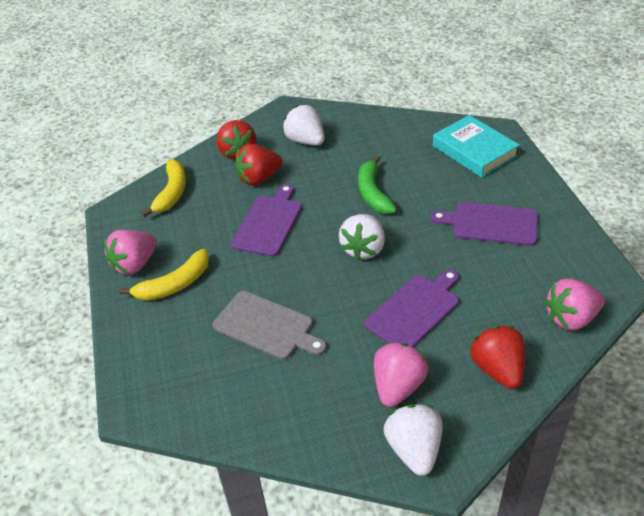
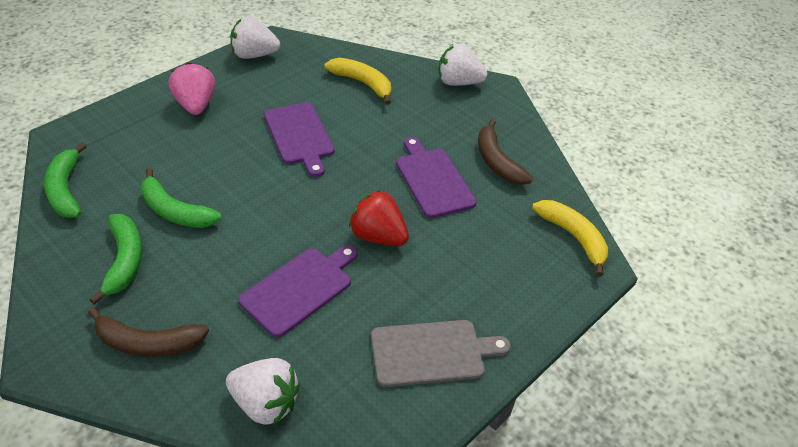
brown banana: none = 0 -> [88,307,209,357] [478,119,533,185] = 2
green banana: [358,155,397,214] = 1 -> [44,143,87,218] [90,214,142,305] [141,168,221,228] = 3
pink strawberry: [104,230,157,275] [374,343,428,407] [545,278,605,330] = 3 -> [169,62,216,115] = 1
red strawberry: [216,120,256,160] [235,144,282,186] [470,325,525,389] = 3 -> [349,190,409,246] = 1
turquoise book: [433,115,520,178] = 1 -> none = 0

